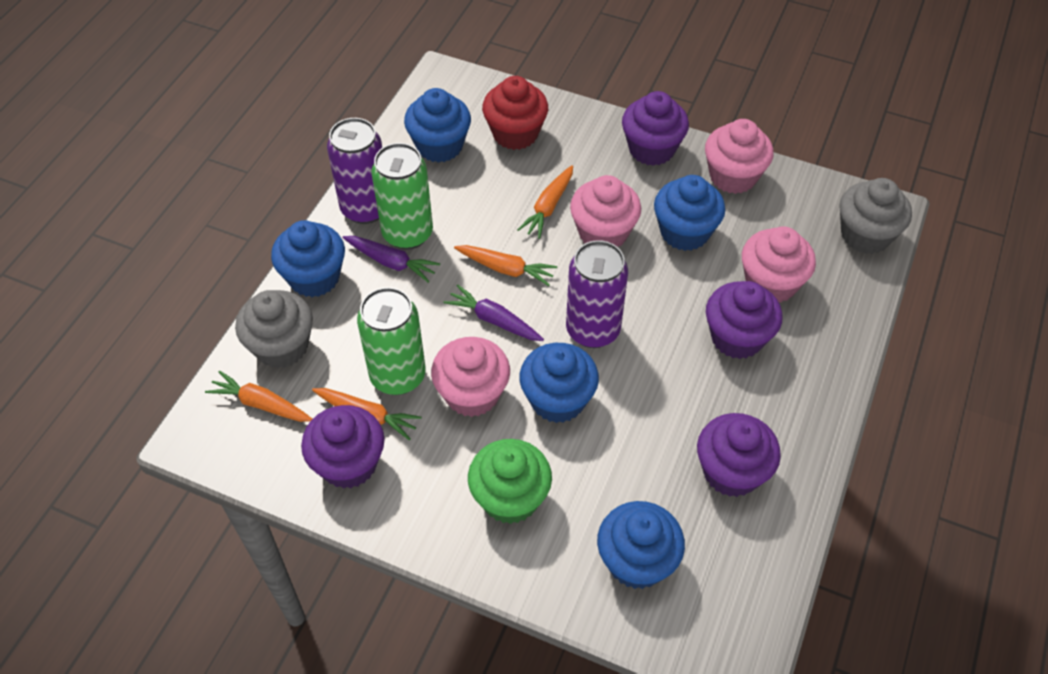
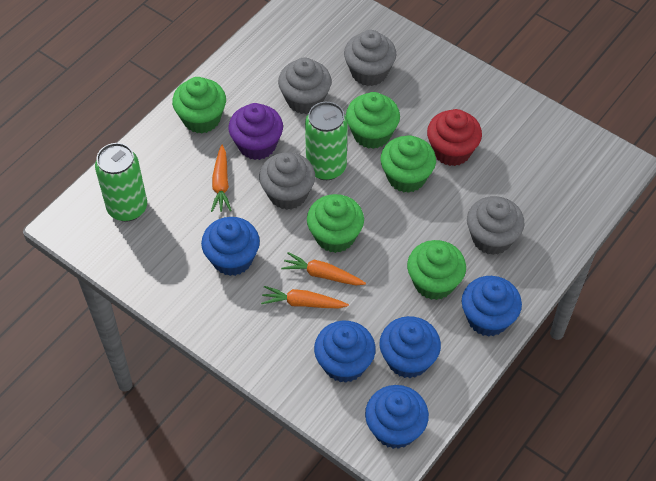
green cupcake: [468,439,552,524] = 1 -> [172,77,226,133] [307,194,364,253] [346,92,400,149] [381,136,436,193] [407,240,466,300] = 5
grey cupcake: [235,290,313,368] [839,178,912,254] = 2 -> [259,152,315,210] [278,57,331,114] [344,30,396,86] [467,196,525,255] = 4
orange carrot: [205,370,312,422] [312,388,422,440] [454,245,557,286] [517,165,573,239] = 4 -> [211,145,232,212] [261,286,349,308] [281,252,366,285] = 3
pink cupcake: [431,337,510,417] [570,175,641,247] [705,119,774,194] [742,226,816,303] = 4 -> none = 0
purple can: [327,118,382,224] [566,240,628,348] = 2 -> none = 0
purple carrot: [343,236,440,282] [444,284,544,341] = 2 -> none = 0
purple cupcake: [301,405,385,489] [622,91,689,166] [697,413,781,497] [706,281,783,359] = 4 -> [229,103,283,160] = 1

